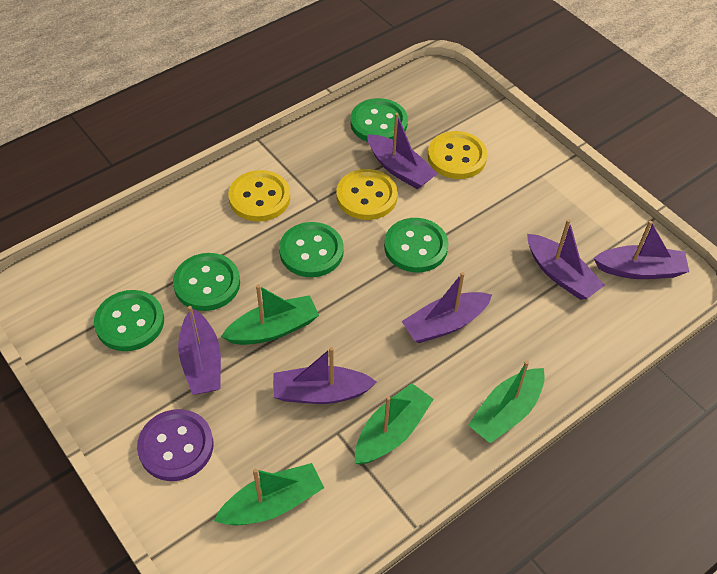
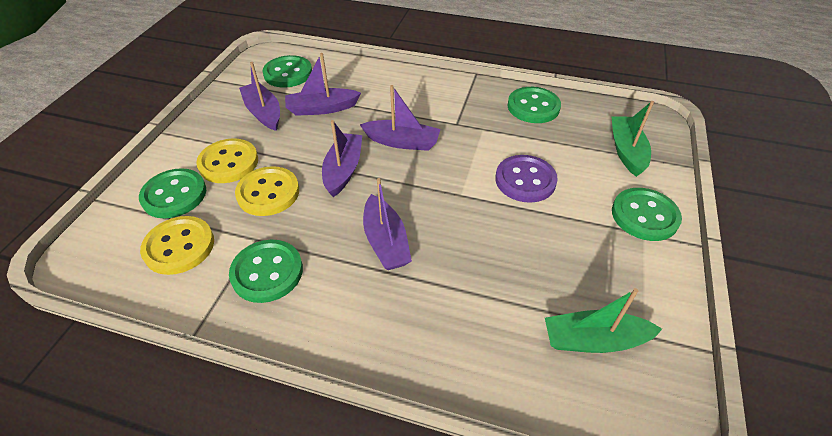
green boat: [214,463,324,525] [221,285,319,345] [355,383,434,465] [468,360,545,443] = 4 -> [545,288,662,353] [611,101,654,177] = 2
purple boat: [178,306,221,395] [273,347,377,404] [367,113,438,189] [402,272,492,343] [527,219,605,300] [593,220,689,279] = 6 -> [239,62,280,131] [285,53,361,116] [322,120,362,197] [360,85,441,151] [363,178,412,270] = 5

